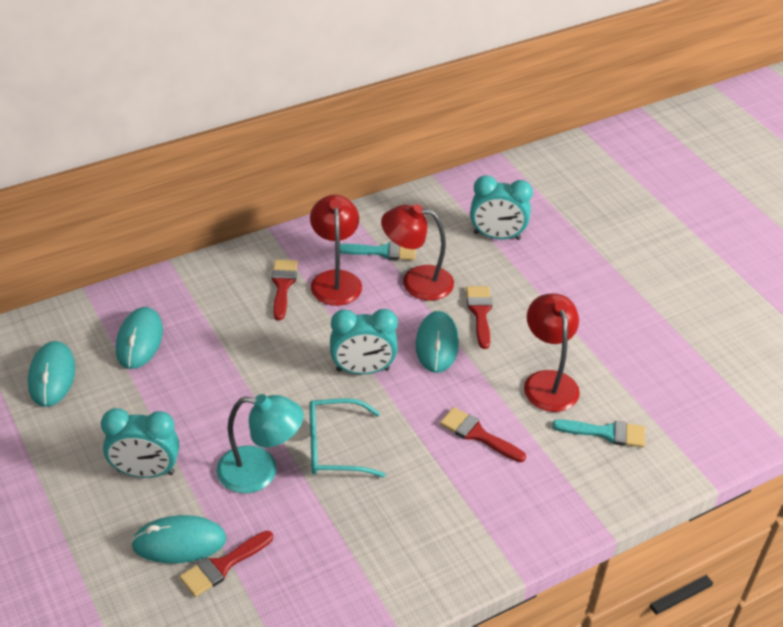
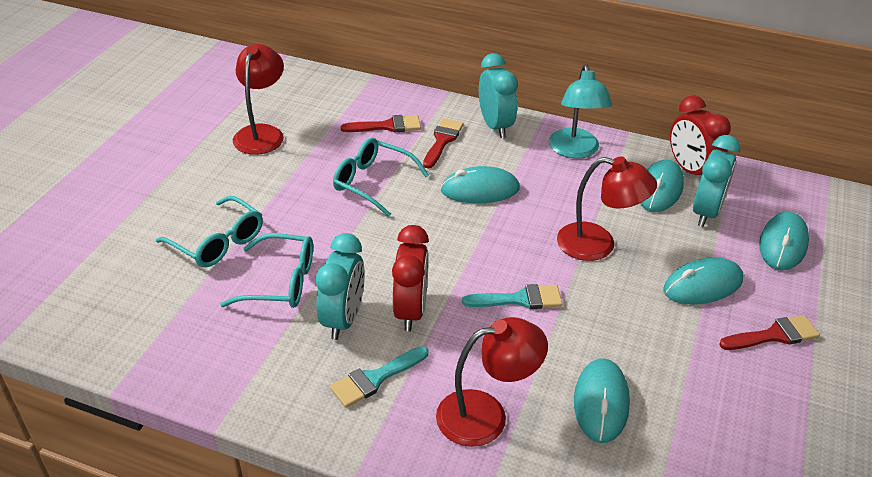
red brush: [179,531,273,597] [272,259,298,320] [440,407,526,462] [466,286,492,349] = 4 -> [341,115,421,132] [423,118,464,168] [719,315,820,350] = 3
red clock: none = 0 -> [392,225,429,331] [670,95,731,176] = 2
turquoise glasses: [310,398,386,477] = 1 -> [156,196,263,268] [220,233,313,308] [333,138,429,217] = 3
turquoise mouse: [28,341,75,407] [116,307,163,369] [131,515,227,563] [416,311,459,373] = 4 -> [441,166,520,203] [574,358,630,443] [640,160,684,212] [663,257,743,304] [759,212,809,270] = 5

